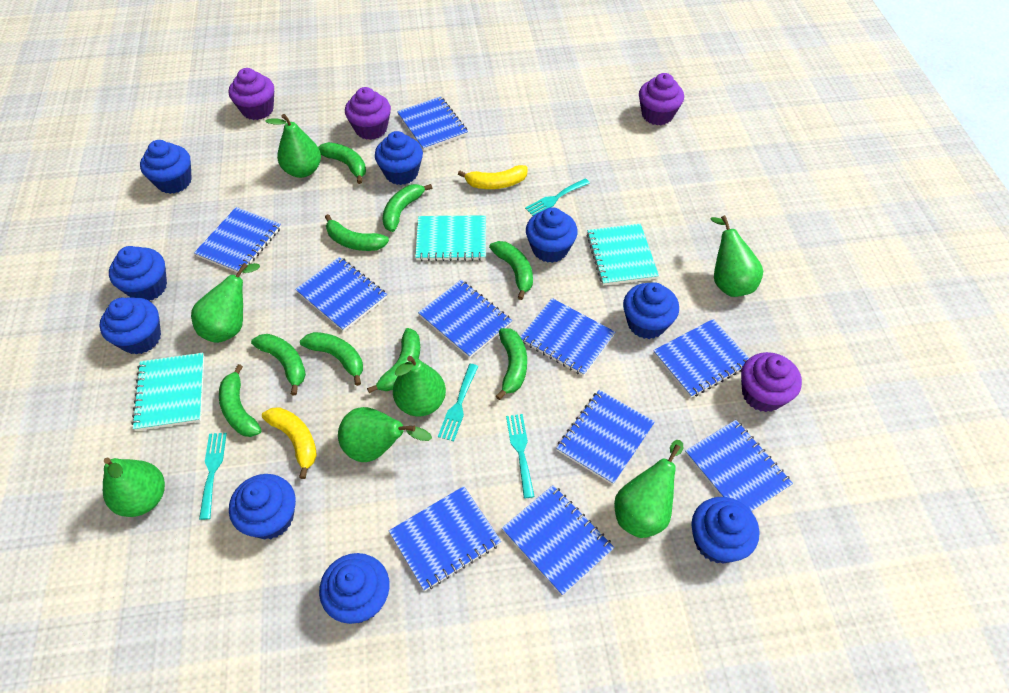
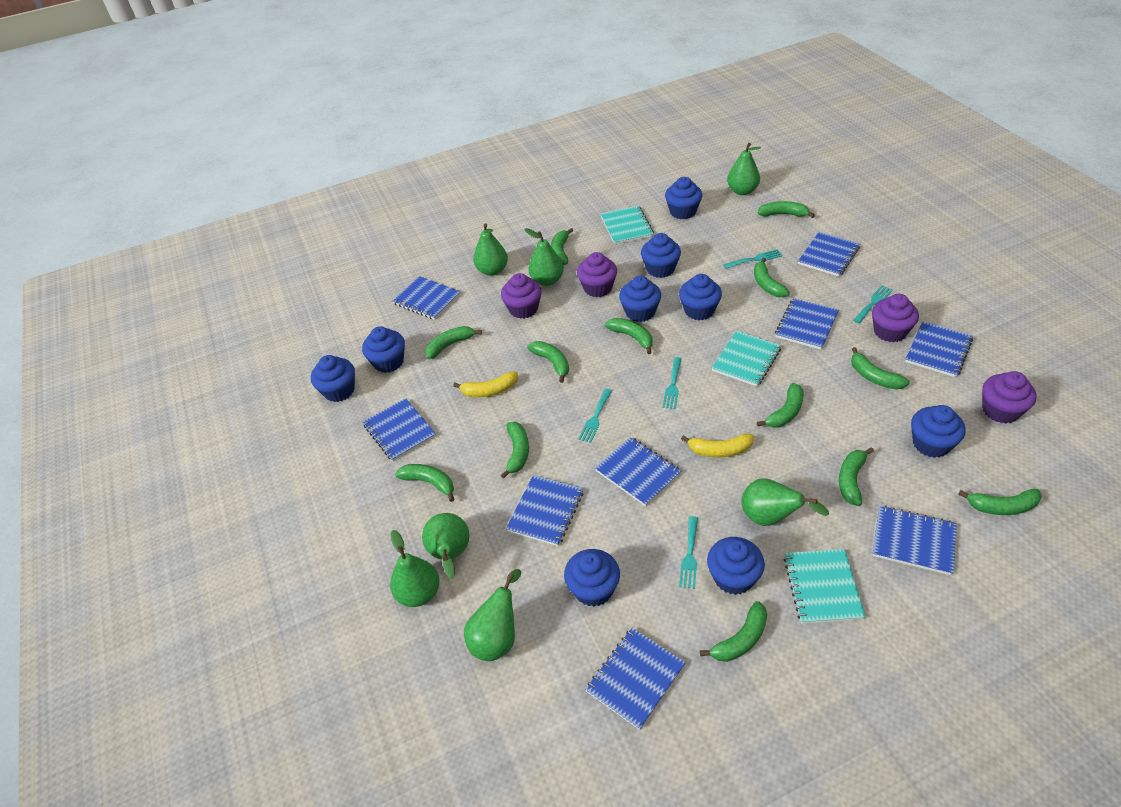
blue notebook: [194,207,281,274] [295,257,387,332] [389,486,501,591] [397,96,468,151] [418,280,512,358] [502,485,614,596] [520,298,615,376] [556,390,655,485] [653,319,749,398] [685,420,793,511] = 10 -> [363,398,436,461] [392,276,461,320] [506,475,583,546] [585,628,686,730] [595,437,681,506] [775,298,839,350] [798,232,860,277] [872,506,957,575] [905,321,973,377] = 9
green banana: [219,364,261,437] [251,334,306,395] [300,332,363,386] [318,142,366,184] [325,214,389,251] [367,328,420,393] [383,184,432,232] [489,241,533,300] [496,328,527,400] = 9 -> [395,464,455,502] [425,326,482,359] [501,422,529,479] [527,341,569,383] [551,228,573,265] [605,318,653,354] [700,601,767,662] [754,258,790,297] [757,383,804,428] [758,201,815,218] [839,447,874,506] [851,347,910,390] [958,489,1042,515] = 13
turquoise fork: [199,433,227,520] [438,364,478,441] [506,414,535,498] [525,178,590,216] = 4 -> [578,389,612,443] [663,357,682,409] [679,516,698,589] [723,249,782,269] [853,285,893,323] = 5

